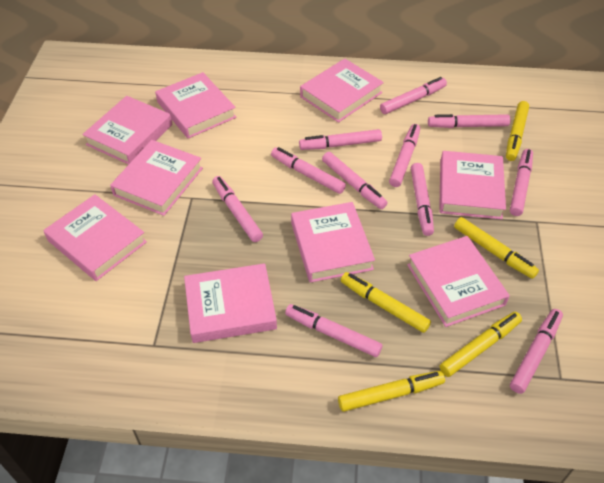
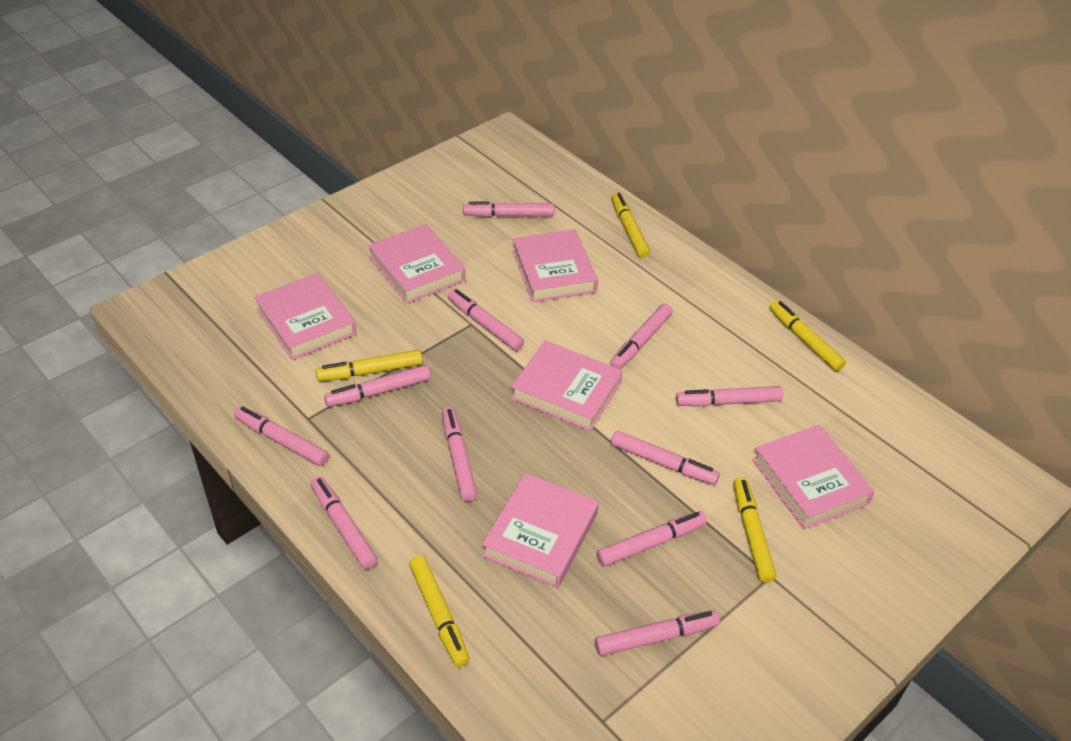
pink book: [43,194,147,281] [82,96,172,165] [110,140,203,216] [155,72,236,139] [184,263,277,343] [291,202,375,283] [300,59,384,123] [407,236,510,327] [439,151,506,219] = 9 -> [254,273,357,360] [368,224,465,304] [482,473,599,588] [511,341,623,431] [512,229,598,302] [752,425,874,529] = 6

